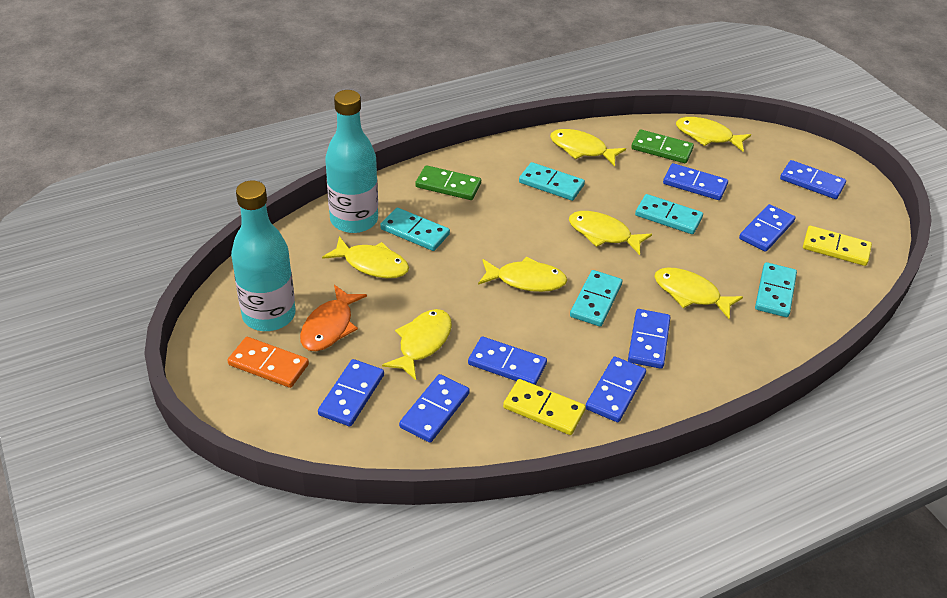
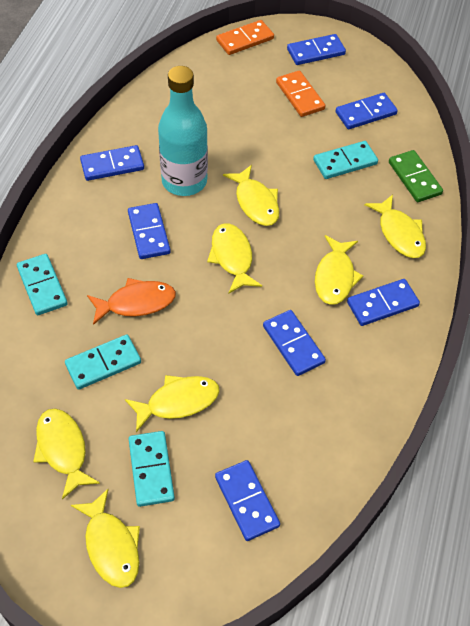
blue domino: [318,359,384,426] [399,374,470,443] [468,336,547,385] [586,356,646,422] [628,309,670,369] [663,163,728,200] [739,204,795,252] [780,160,846,199] = 8 -> [80,145,144,181] [128,203,170,259] [215,460,280,541] [263,310,326,376] [287,34,346,65] [336,93,398,129] [347,279,420,326] = 7
green domino: [415,165,481,200] [631,129,694,163] = 2 -> [389,150,443,202] = 1
orange domino: [228,337,309,388] = 1 -> [216,20,274,55] [276,70,325,117] = 2
turquoise bottle: [231,180,295,331] [325,90,378,233] = 2 -> [158,66,208,196] = 1
turquoise domino: [380,208,450,251] [519,162,585,201] [570,270,622,327] [635,194,703,234] [755,262,797,317] = 5 -> [17,254,68,315] [65,335,141,390] [129,431,175,507] [313,141,378,179] = 4
yellow domino: [503,379,586,435] [803,226,872,266] = 2 -> none = 0

